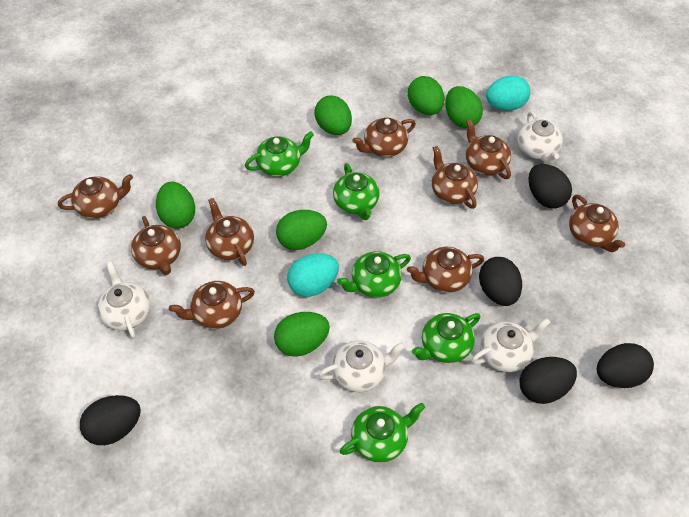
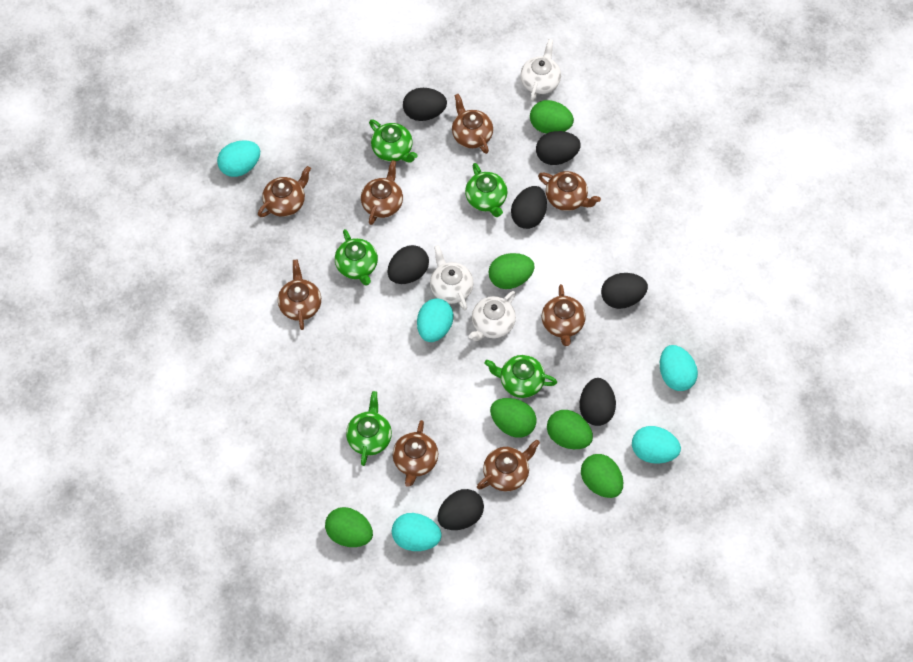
black egg: [80,395,141,445] [479,257,522,306] [519,357,577,404] [529,164,572,208] [597,343,654,388] = 5 -> [387,245,429,284] [403,88,447,121] [438,489,484,530] [511,186,547,229] [536,131,581,165] [579,378,616,426] [601,273,648,309] = 7
brown teapot: [58,174,133,219] [131,216,181,275] [169,281,255,329] [205,198,254,266] [352,118,416,157] [407,247,484,293] [432,146,478,209] [466,119,511,179] [569,195,625,252] = 9 -> [258,166,311,217] [278,260,321,330] [361,160,403,225] [393,420,438,487] [452,94,493,154] [477,440,540,491] [538,171,601,211] [542,284,585,346] = 8
turquoise egg: [287,253,339,297] [486,76,530,111] = 2 -> [217,140,260,177] [392,513,442,551] [417,298,454,342] [632,426,681,464] [660,345,698,391] = 5
white teapot: [97,262,150,339] [318,340,405,392] [471,318,551,372] [518,111,563,165] = 4 -> [430,245,474,310] [469,291,516,341] [520,39,561,101] = 3

